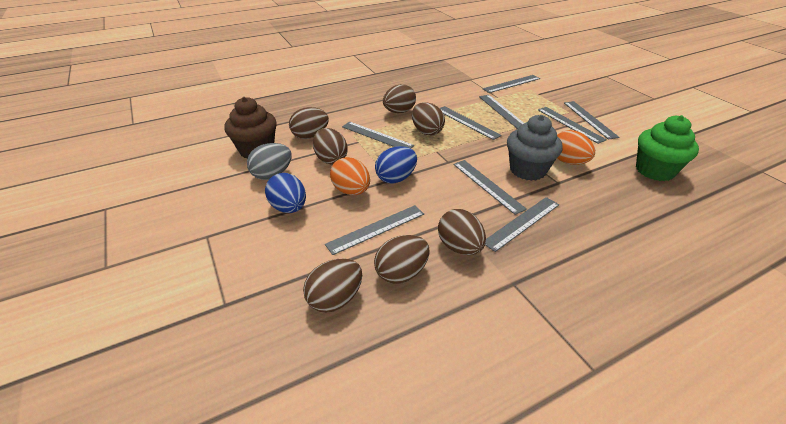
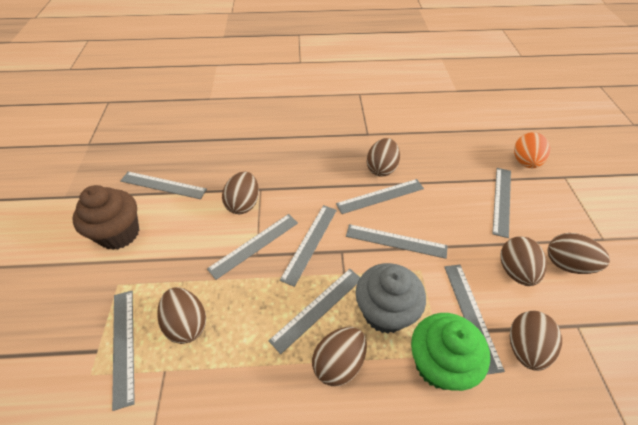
blue egg: [265,173,306,213] [375,146,417,183] = 2 -> none = 0
grey egg: [247,143,292,180] = 1 -> none = 0
orange egg: [330,157,370,195] [557,130,595,165] = 2 -> [514,132,550,168] = 1

